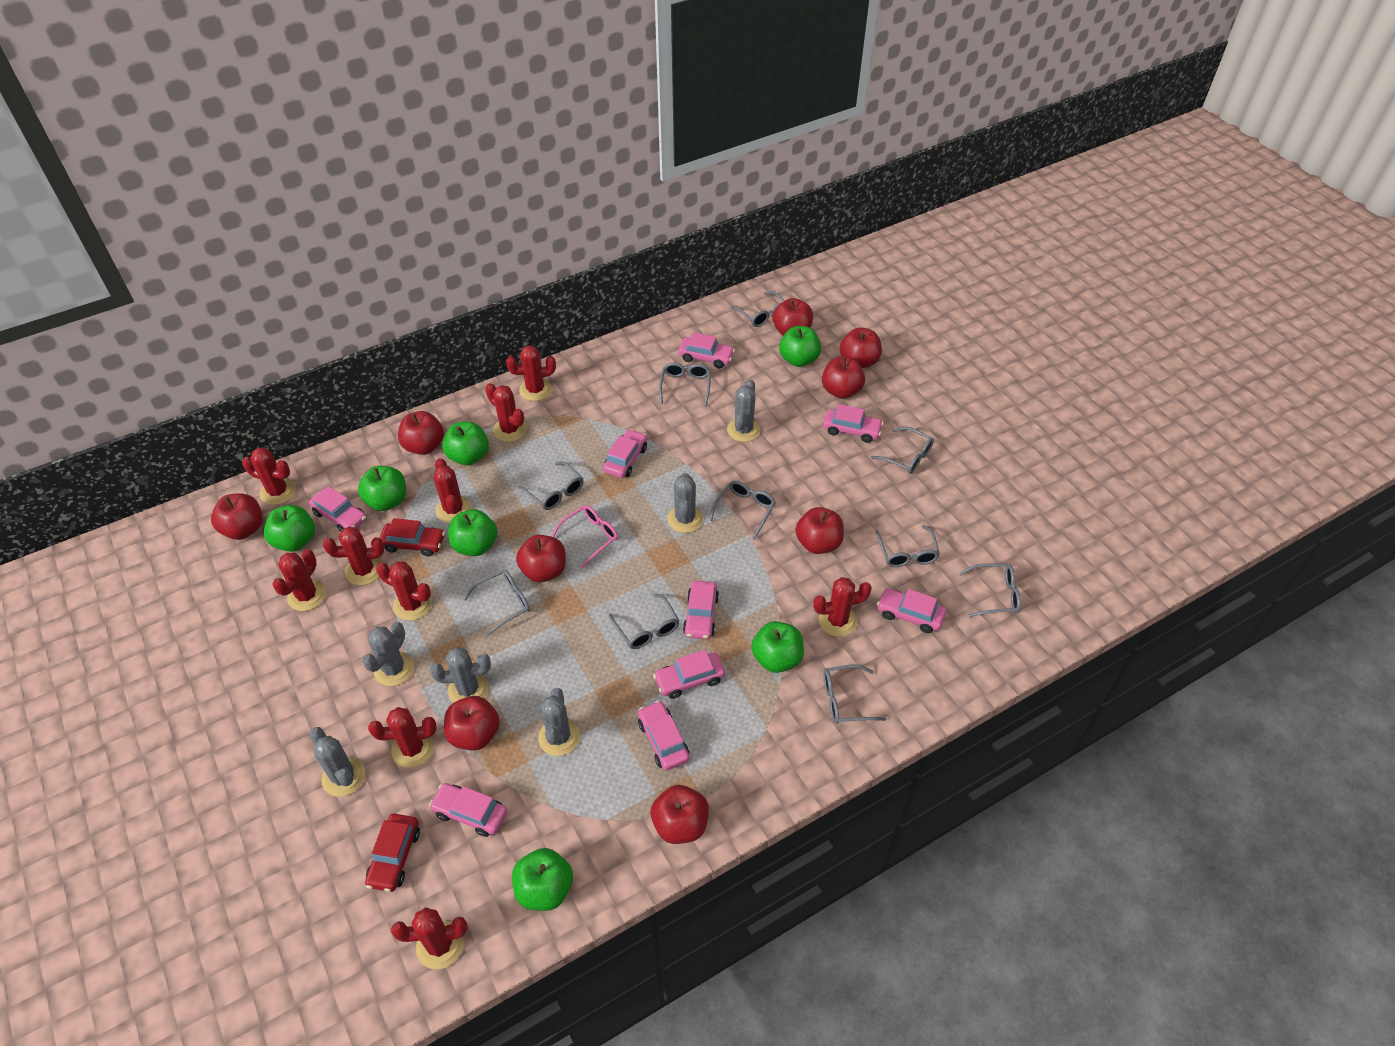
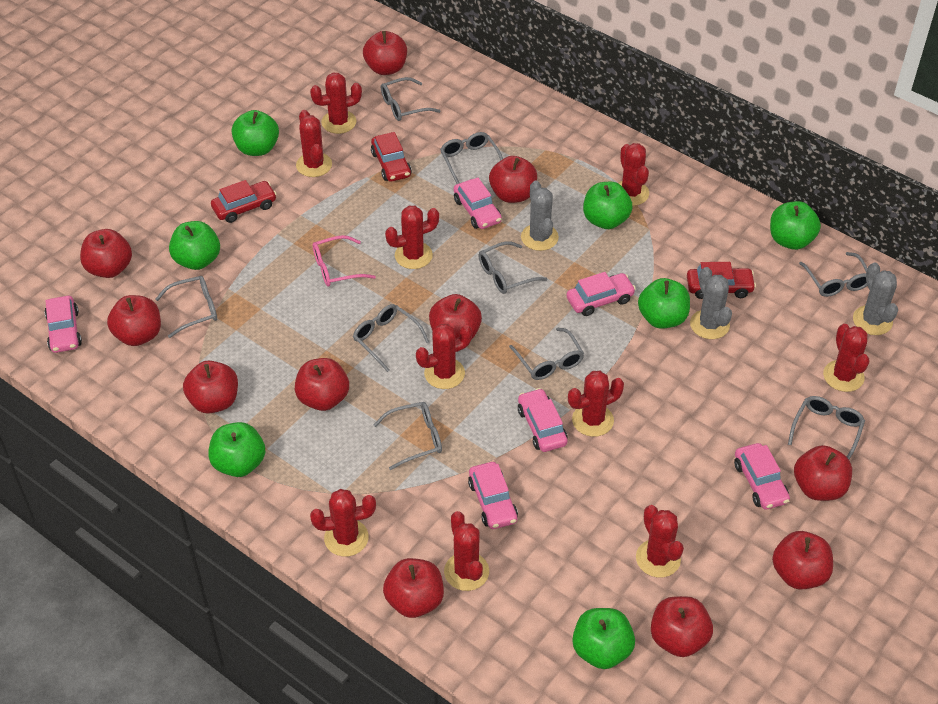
grey cactus: [310,727,365,797] [362,622,414,686] [430,647,491,703] [538,688,580,756] [667,473,703,533] [727,379,761,442] = 6 -> [521,181,559,251] [690,267,732,339] [853,263,898,335] = 3
grey glasses: [464,570,530,637] [518,462,584,510] [608,593,679,649] [659,363,711,406] [709,481,776,540] [731,291,785,327] [823,664,887,724] [871,427,934,474] [875,525,940,567] [959,563,1021,617] = 10 -> [155,276,217,338] [353,304,429,372] [373,402,442,470] [381,77,440,121] [440,132,503,184] [479,241,547,294] [509,328,584,380] [788,396,865,459] [799,252,868,297] = 9
pink car: [309,486,367,532] [429,783,507,837] [603,429,647,478] [638,701,689,770] [653,650,725,699] [679,332,735,368] [683,581,719,639] [823,404,884,443] [877,588,946,633] = 9 -> [44,296,82,353] [454,177,502,229] [468,462,518,529] [518,388,568,452] [566,272,636,316] [734,443,790,509] = 6
red apple: [211,493,263,540] [398,411,444,455] [444,696,500,751] [516,535,566,582] [651,785,709,844] [772,298,813,336] [795,507,844,554] [822,357,865,399] [840,328,882,368] = 9 -> [80,229,132,278] [107,295,161,346] [183,360,238,414] [295,358,349,411] [363,31,407,75] [383,558,444,618] [429,294,482,340] [489,156,537,203] [651,596,713,657] [772,531,833,589] [794,445,852,501] = 11
red car: [365,814,420,892] [380,518,445,556] = 2 -> [211,180,277,223] [371,132,412,182] [687,262,756,299] = 3

